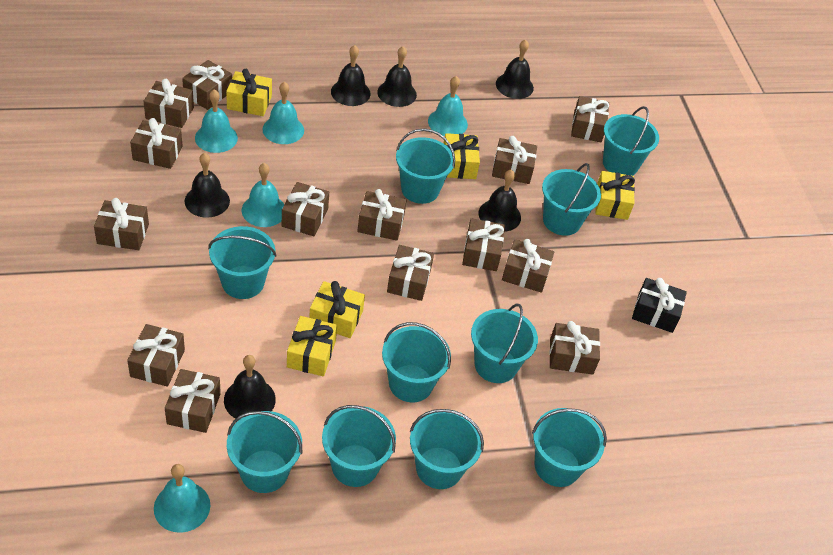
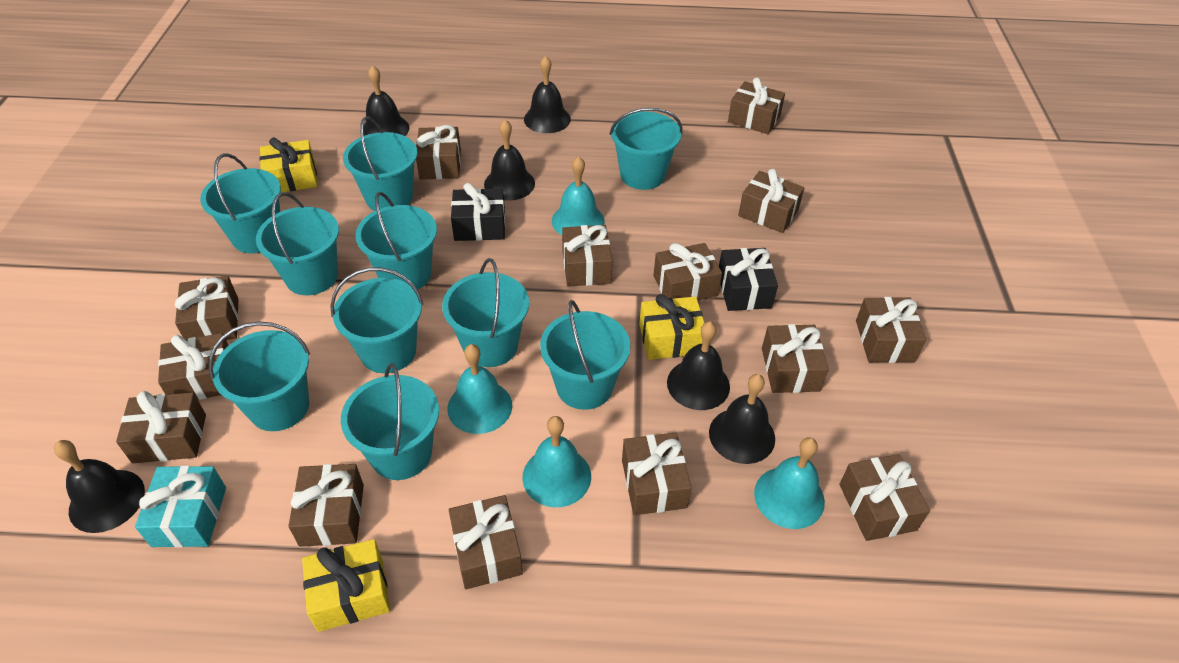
black gift: [632,278,687,333] = 1 -> [451,183,505,241] [719,248,778,311] = 2
turquoise bell: [154,464,210,533] [195,89,238,153] [241,163,284,227] [262,82,304,144] [428,76,468,136] = 5 -> [447,344,512,434] [523,416,591,507] [552,156,605,235] [754,437,825,529] = 4
turquoise gift: none = 0 -> [135,465,226,548] = 1
yellow gift: [226,69,272,116] [287,316,337,376] [309,281,365,338] [444,133,480,179] [595,171,635,220] = 5 -> [260,137,317,193] [302,539,390,632] [639,294,704,360] = 3

